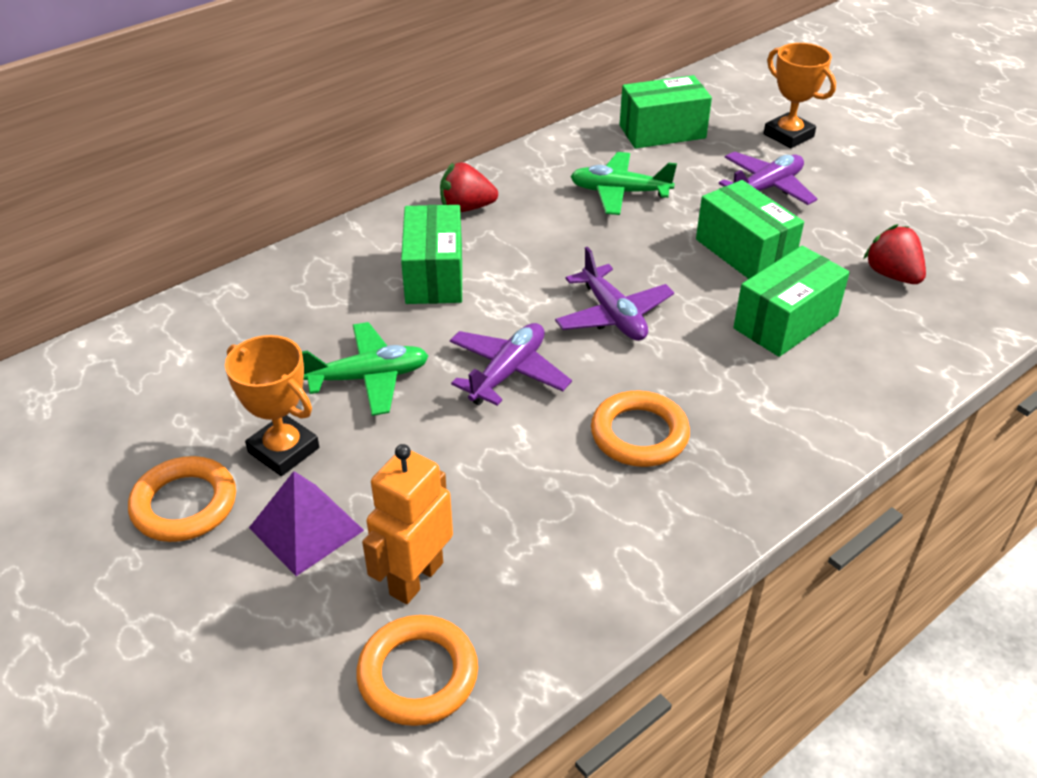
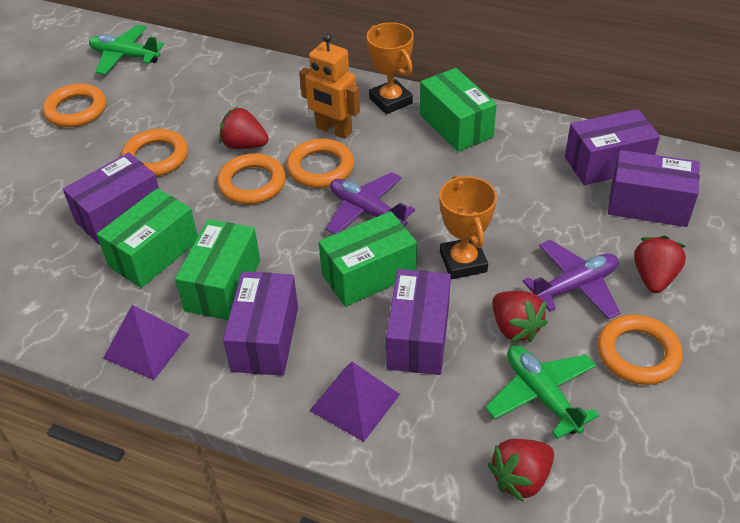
orange ring: [128,456,236,542] [356,615,478,726] [591,391,690,467] = 3 -> [43,84,106,127] [121,129,188,176] [217,153,286,204] [286,139,354,188] [597,315,683,385] = 5
purple box: none = 0 -> [63,152,159,245] [223,271,298,376] [386,269,451,375] [565,109,660,185] [608,150,700,227] = 5
purple plane: [450,323,572,406] [555,247,674,341] [719,152,817,205] = 3 -> [326,172,415,234] [523,240,620,320] = 2
purple pyramid: [249,471,364,576] = 1 -> [103,305,190,380] [310,362,400,442] = 2
red strawberry: [440,162,498,212] [863,224,926,284] = 2 -> [219,106,269,149] [488,439,554,502] [492,291,548,342] [634,235,686,293] = 4

